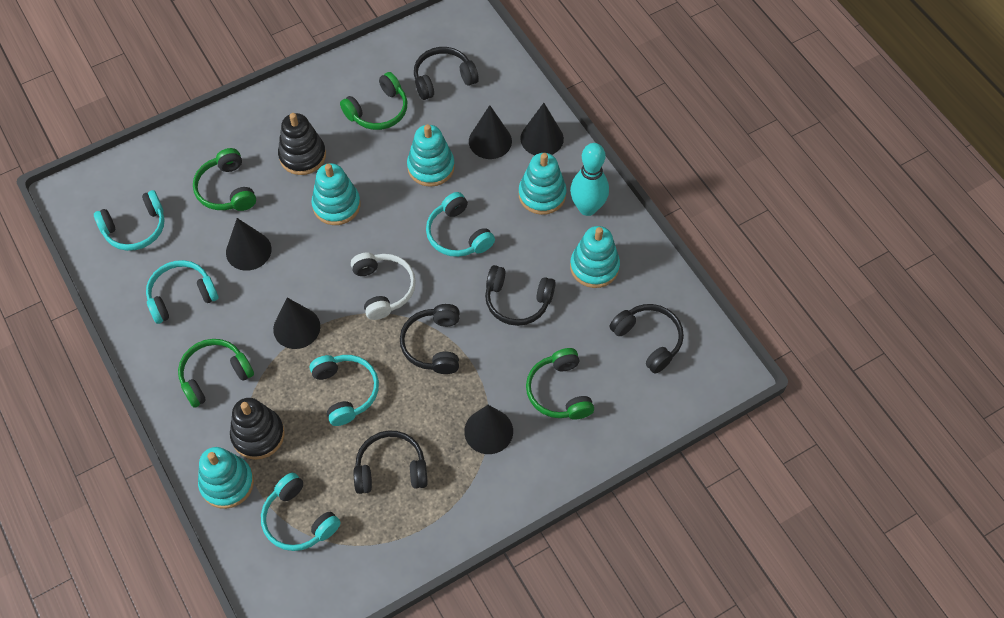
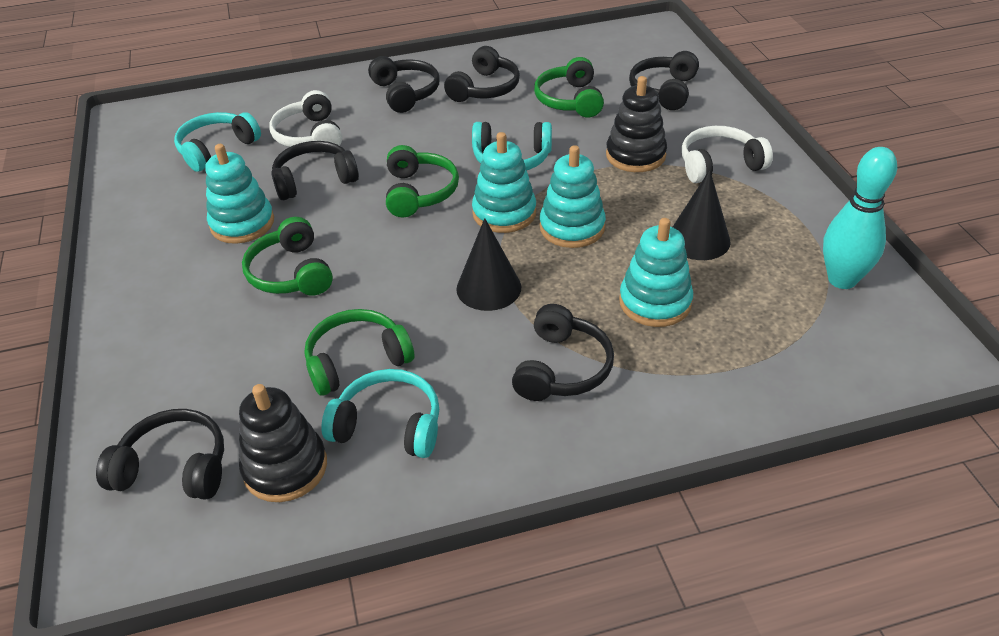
black cone: [226,218,272,271] [273,298,320,349] [464,405,513,454] [469,105,512,159] [521,103,564,155] = 5 -> [456,218,521,311] [673,170,731,260] = 2
black headphones: [354,431,428,494] [400,304,460,374] [414,47,479,100] [485,265,556,326] [609,304,684,374] = 5 -> [96,409,224,500] [271,141,359,200] [368,56,440,113] [444,46,520,102] [512,304,614,401] [629,51,699,110] = 6
turquoise headphones: [94,190,165,251] [146,260,219,324] [261,473,341,551] [310,355,379,426] [426,192,495,257] = 5 -> [174,112,261,172] [322,369,439,458] [472,122,552,171] = 3
turquoise stacking toy: [198,447,254,509] [311,163,361,225] [407,124,455,187] [519,153,567,215] [570,226,620,288] = 5 -> [205,144,274,244] [472,132,536,233] [540,145,606,248] [619,218,693,327] = 4
white headphones: [351,252,416,320] = 1 -> [269,90,342,147] [682,126,773,183] = 2

